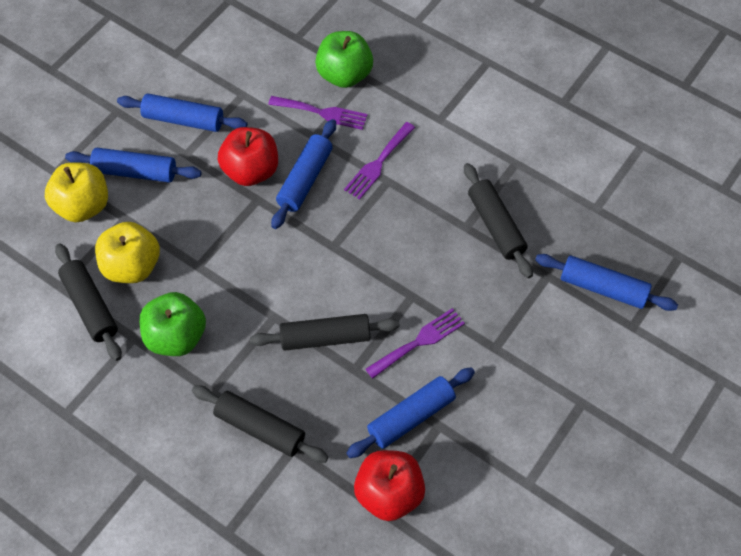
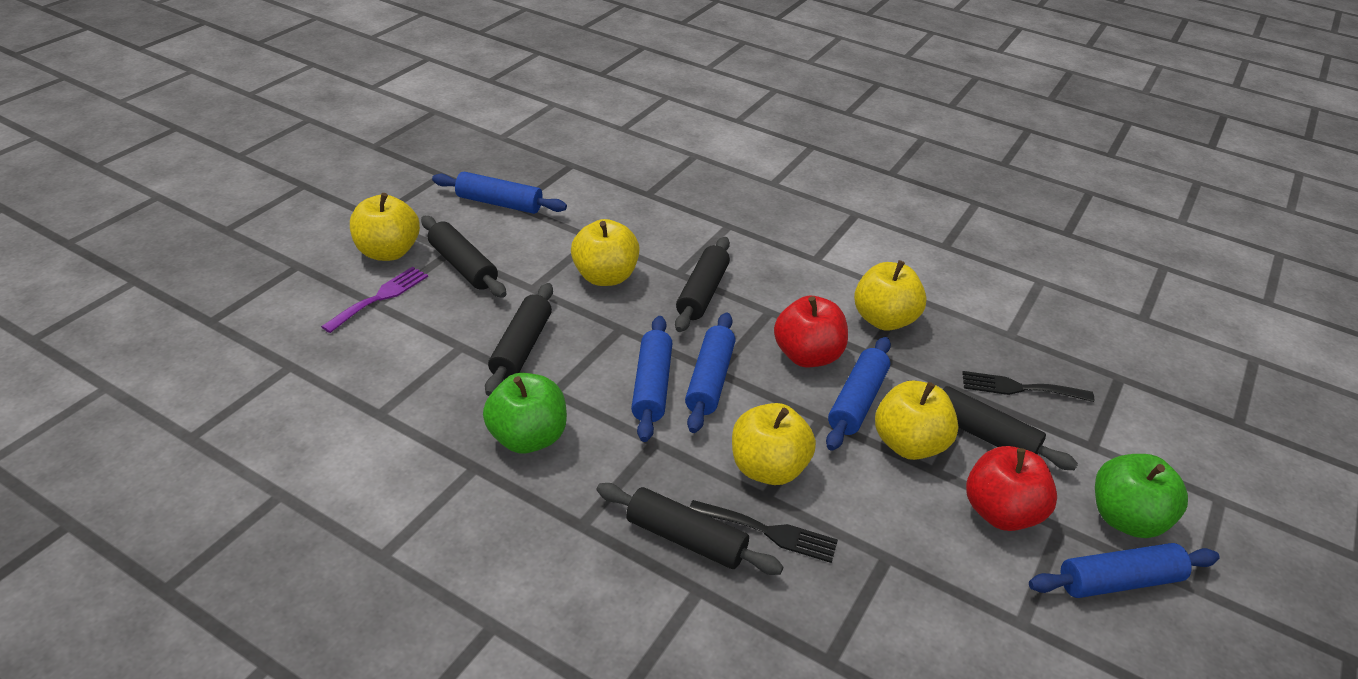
black fork: none = 0 -> [689,500,838,563] [962,371,1094,402] = 2
black rolling pin: [55,243,122,361] [192,385,328,463] [250,314,400,350] [464,163,533,278] = 4 -> [421,216,506,298] [485,283,553,396] [597,483,783,575] [675,237,730,332] [907,380,1078,470] = 5
purple fork: [268,96,368,130] [344,122,415,199] [366,308,465,379] = 3 -> [321,266,428,333] = 1
yellow apple: [45,163,108,222] [95,222,160,283] = 2 -> [350,193,420,261] [571,219,640,286] [732,403,816,485] [854,260,927,331] [875,381,959,460] = 5

